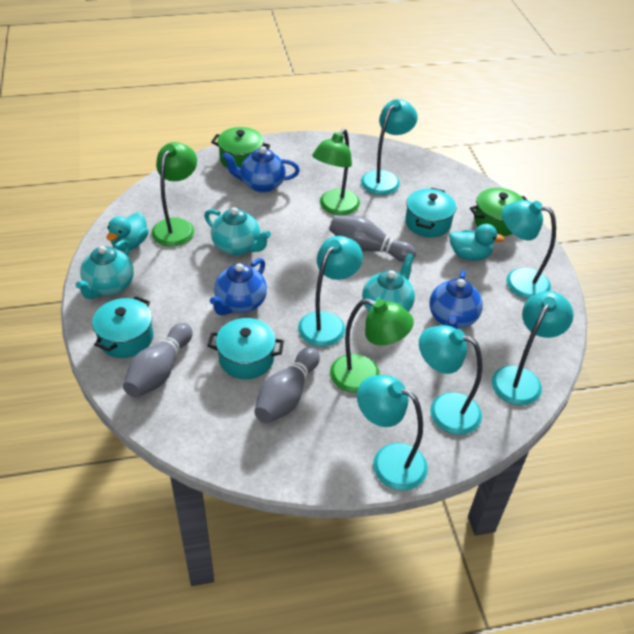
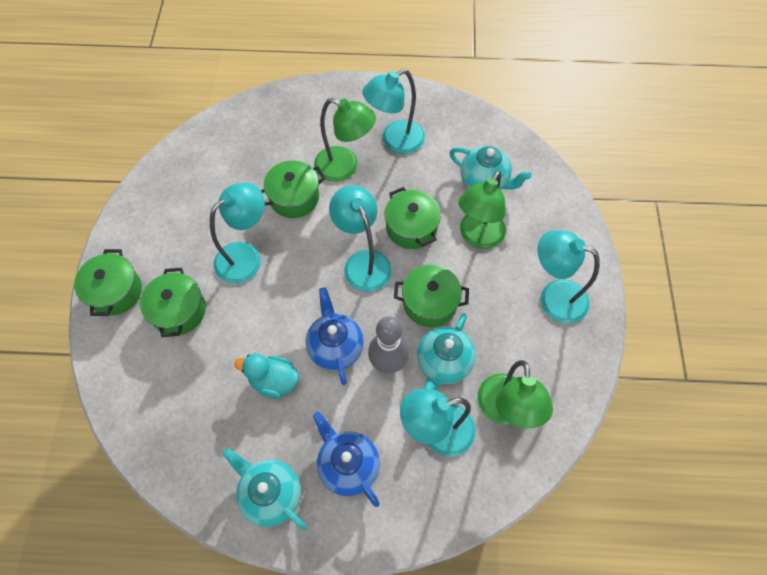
blue teapot: [210,258,267,315] [222,147,300,193] [429,270,483,329] = 3 -> [306,287,364,385] [313,412,380,507] = 2
green pot: [211,127,270,168] [470,188,528,236] = 2 -> [74,249,142,316] [140,268,206,337] [261,161,326,218] [385,187,441,249] [394,265,469,327] = 5
grey bowling pin: [123,323,192,398] [254,347,320,423] [329,215,416,262] = 3 -> [368,316,409,374] = 1
turquoise duck: [107,212,149,251] [449,224,505,261] = 2 -> [234,354,299,398] = 1
turquoise lamp: [298,236,363,347] [357,375,428,491] [361,99,418,195] [419,325,482,435] [492,291,573,405] [502,200,556,299] = 6 -> [210,182,265,284] [329,185,392,292] [362,69,425,154] [400,389,476,457] [538,230,600,323] = 5
turquoise pot: [92,296,153,358] [207,318,284,379] [405,188,456,238] = 3 -> none = 0

